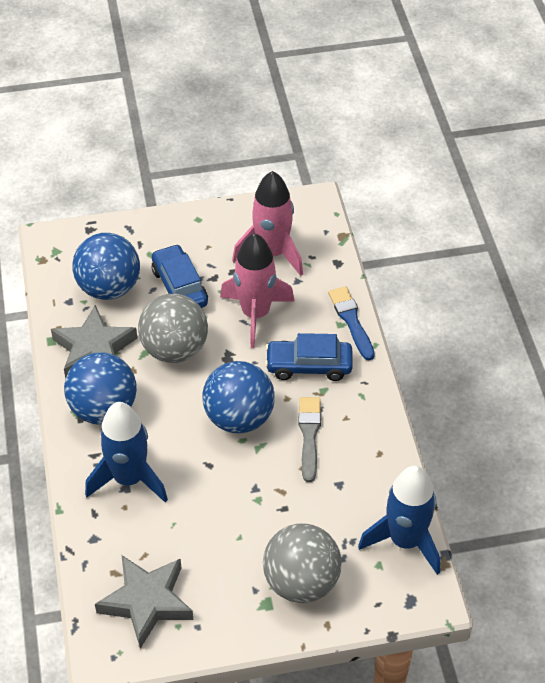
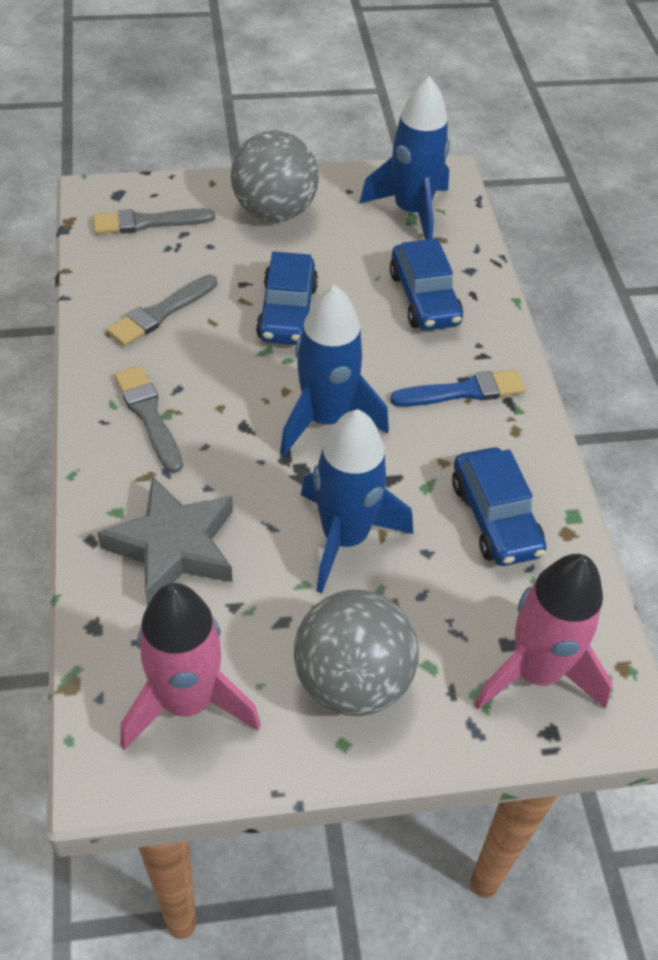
blue ball: [64,352,137,425] [72,233,140,300] [203,361,275,433] = 3 -> none = 0
blue car: [152,244,208,308] [265,333,353,381] = 2 -> [256,251,318,345] [389,238,463,331] [452,447,546,566] = 3
blue rocket: [85,402,168,503] [358,466,440,575] = 2 -> [280,285,389,456] [301,409,413,593] [359,76,450,240] = 3
grey brush: [298,397,321,482] = 1 -> [93,208,215,234] [107,274,217,346] [114,366,183,473] = 3
grey star: [51,305,137,379] [95,555,193,649] = 2 -> [97,476,233,605] = 1

